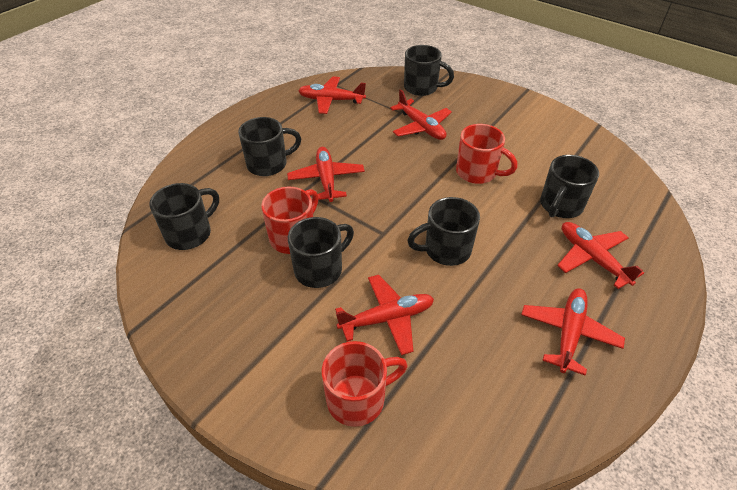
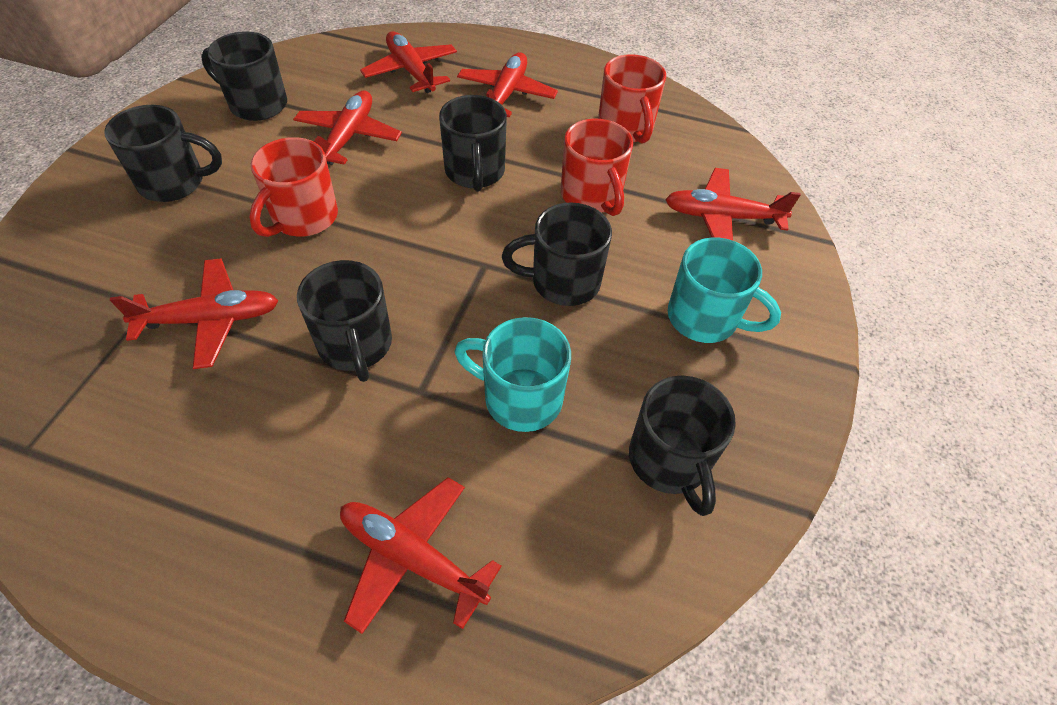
turquoise mug: none = 0 -> [455,317,571,432] [668,238,781,343] = 2

